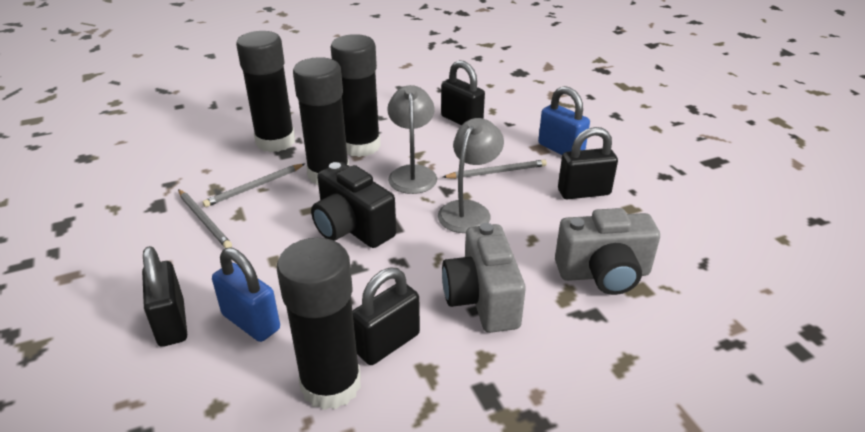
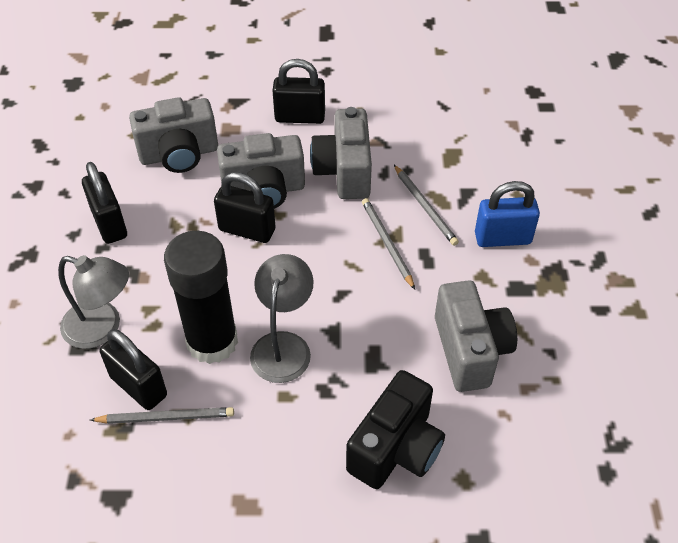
black glue stick: [236,31,295,152] [277,238,361,410] [293,57,349,185] [331,34,381,157] = 4 -> [164,231,238,364] = 1
blue padlock: [212,247,280,342] [538,86,590,155] = 2 -> [475,181,540,247] = 1
grey camera: [442,223,526,333] [555,208,660,295] = 2 -> [129,97,218,173] [217,133,305,209] [310,107,372,199] [435,280,517,392] = 4

